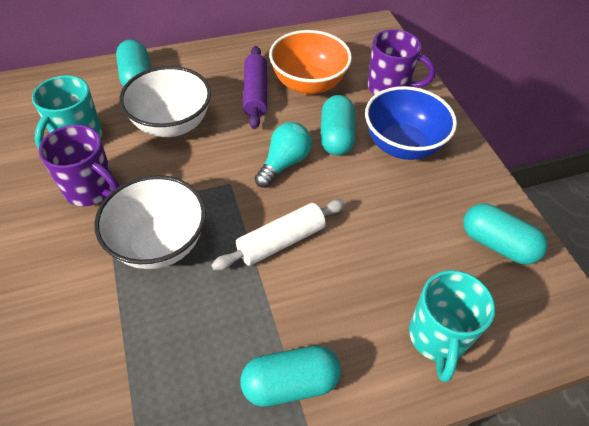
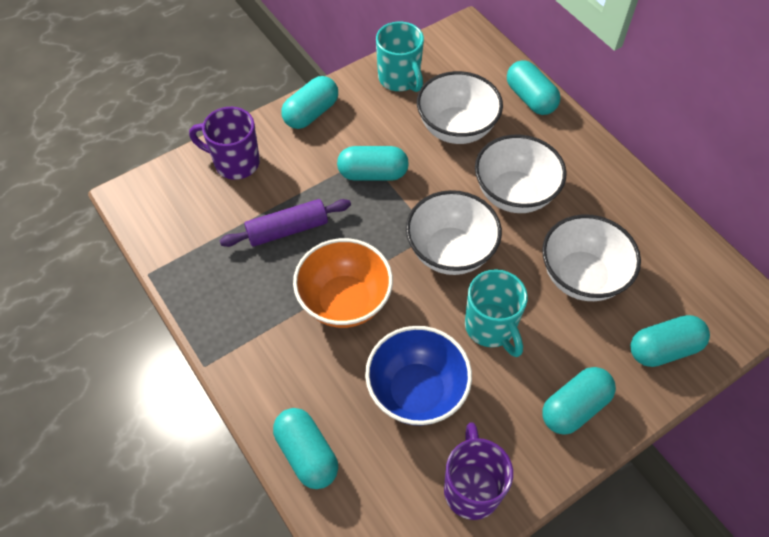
turquoise capsule: [116,40,151,87] [241,345,341,407] [320,95,355,155] [463,203,548,265] = 4 -> [273,408,338,489] [281,76,338,129] [337,146,409,181] [507,60,561,115] [542,367,616,435] [630,315,710,367] = 6
turquoise light bulb: [255,122,312,188] = 1 -> none = 0
white bowl: [94,175,206,269] [119,66,211,137] = 2 -> [406,190,502,275] [417,71,503,144] [475,134,567,213] [542,214,641,301] = 4
white rolling pin: [211,200,345,271] = 1 -> none = 0

